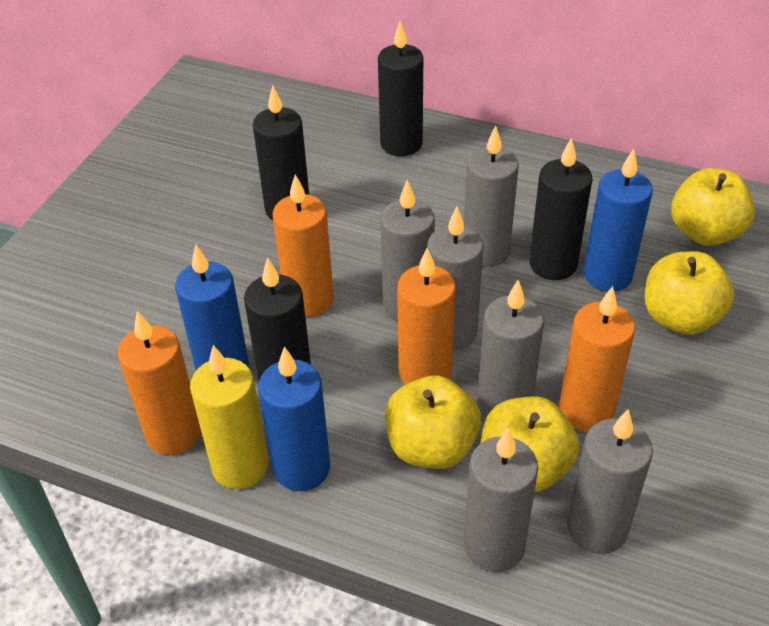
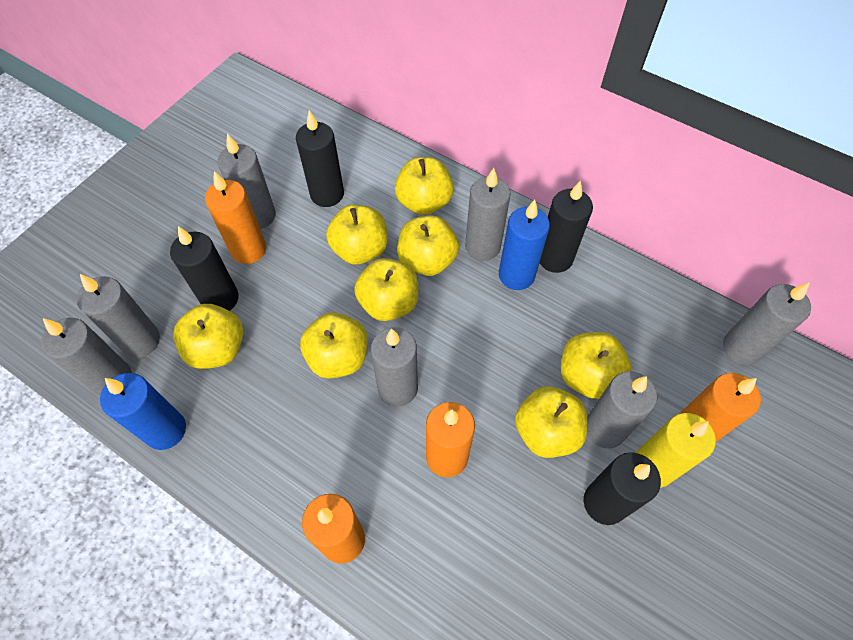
blue candle: [175,244,249,370] [258,347,330,491] [584,149,653,292] = 3 -> [100,373,186,450] [499,200,550,290] = 2
grey candle: [380,180,435,321] [427,207,484,350] [464,125,519,267] [464,428,538,572] [477,280,544,418] [567,409,653,554] = 6 -> [41,318,132,396] [77,274,160,358] [218,134,276,229] [371,327,418,406] [465,168,511,261] [587,371,657,448] [723,282,811,365] = 7
yellow apple: [385,375,481,469] [481,396,580,492] [645,251,735,335] [671,168,755,246] = 4 -> [173,304,243,369] [300,313,368,379] [326,205,388,264] [354,258,419,321] [395,157,454,215] [397,216,459,276] [515,387,587,458] [561,332,631,399] = 8

